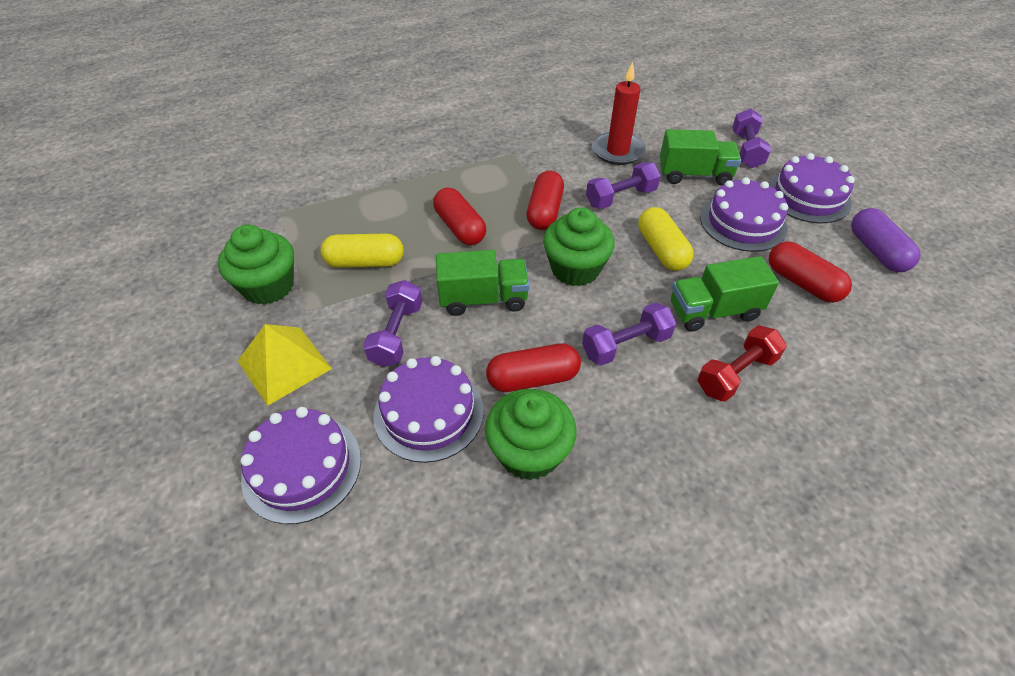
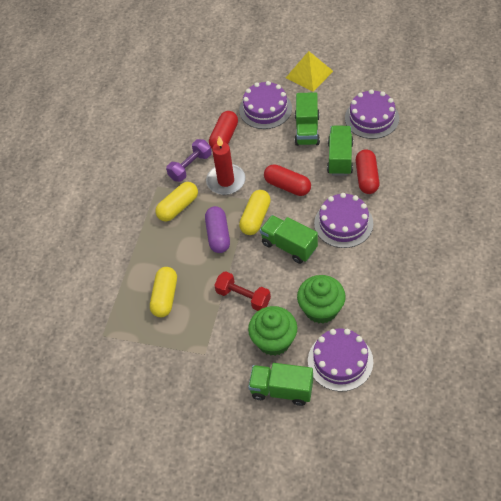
green cupcake: [218,225,294,305] [485,389,577,480] [543,207,615,286] = 3 -> [248,306,297,356] [297,275,346,324] = 2
green truck: [436,250,529,316] [660,129,741,186] [671,256,779,332] = 3 -> [248,363,313,406] [260,215,318,264] [295,92,320,146] [327,126,353,176] = 4
purple dumbbell: [363,280,422,367] [582,302,676,366] [586,162,661,209] [732,109,771,168] = 4 -> [166,139,212,182] = 1
red capsule: [433,188,486,245] [486,343,581,392] [527,171,564,230] [769,242,852,303] = 4 -> [209,111,238,149] [264,164,311,196] [356,149,379,194] = 3
yellow capsule: [320,233,404,268] [638,207,694,271] = 2 -> [150,267,177,317] [155,182,198,221] [239,190,271,235] = 3

